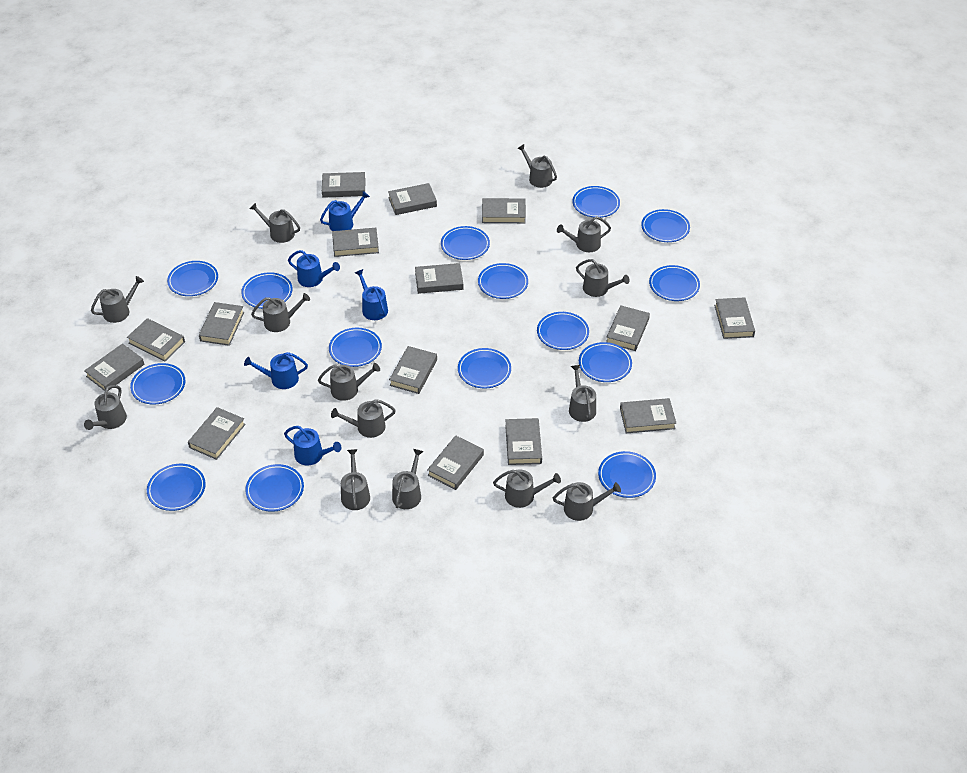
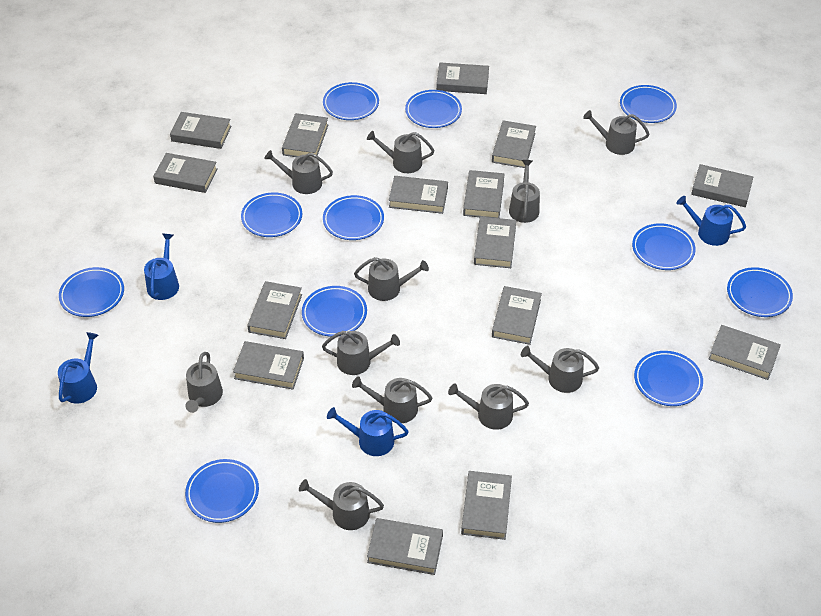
blue plate: [130,363,185,405] [147,464,206,511] [167,261,218,296] [241,272,293,309] [245,464,304,512] [329,328,382,367] [441,226,490,260] [458,348,511,388] [478,263,528,299] [537,312,589,350] [573,186,620,218] [579,342,632,382] [598,451,656,498] [641,209,690,242] [649,265,700,301] = 15 -> [59,267,124,317] [185,459,259,523] [241,193,302,237] [302,286,367,337] [323,82,379,120] [323,195,384,240] [405,90,462,128] [620,85,677,123] [632,223,696,270] [634,351,703,406] [727,267,793,317] = 11
blue watering can: [244,352,308,389] [284,426,341,466] [288,250,340,287] [320,191,370,231] [355,269,388,320] = 5 -> [58,332,98,404] [144,233,179,300] [327,407,409,456] [677,196,746,246] = 4
grey watering can: [84,385,127,430] [91,276,144,323] [250,202,300,243] [251,293,310,332] [318,363,380,401] [331,399,396,438] [341,449,370,510] [392,449,424,509] [493,469,561,508] [517,144,557,188] [553,482,621,521] [557,216,611,252] [569,365,596,422] [576,259,630,297] = 14 -> [185,352,223,413] [264,150,333,194] [299,479,384,530] [322,331,400,375] [352,376,432,423] [354,257,429,301] [367,131,434,173] [448,383,529,430] [509,160,540,223] [521,346,599,393] [583,110,649,155] = 11

